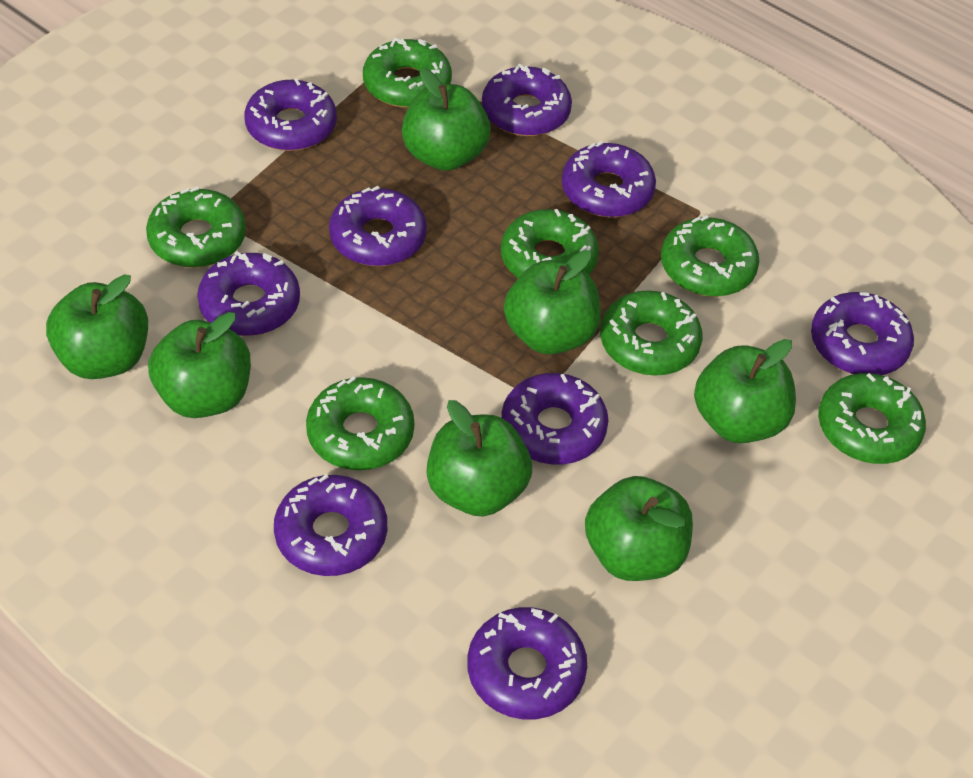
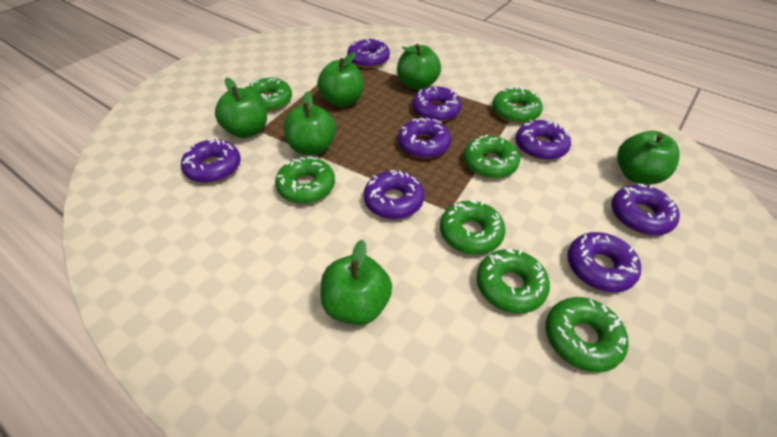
green apple: [46,274,148,379] [148,312,251,418] [402,68,491,171] [427,400,532,516] [504,250,601,354] [585,476,693,581] [694,339,796,443] = 7 -> [215,77,267,138] [283,91,336,155] [317,52,364,107] [321,240,392,325] [397,44,441,90] [617,131,680,185] = 6
purple donut: [197,251,300,336] [244,79,337,151] [274,474,387,576] [329,186,427,266] [467,607,587,719] [482,64,572,136] [501,373,608,465] [562,141,656,217] [811,292,914,375] = 9 -> [181,139,241,183] [347,38,390,68] [364,170,424,219] [398,117,451,158] [412,86,461,122] [516,120,571,160] [567,232,641,292] [611,184,680,235] = 8

